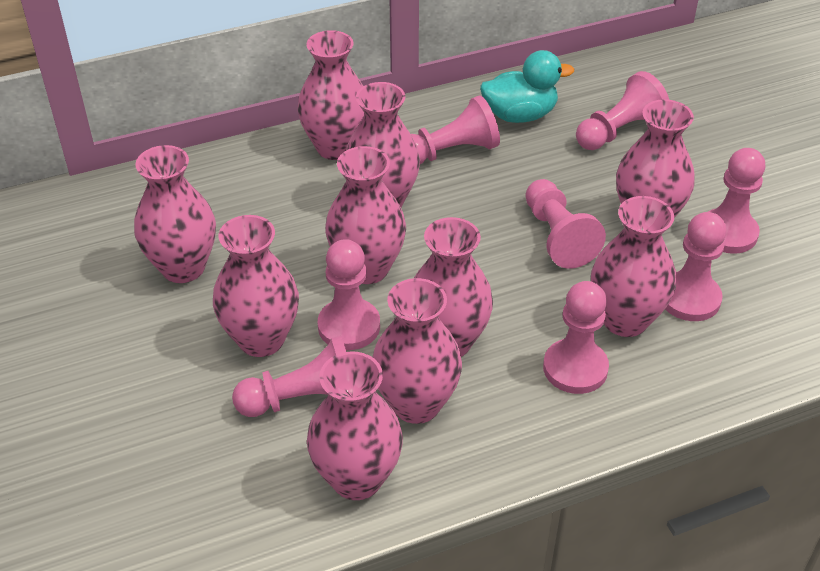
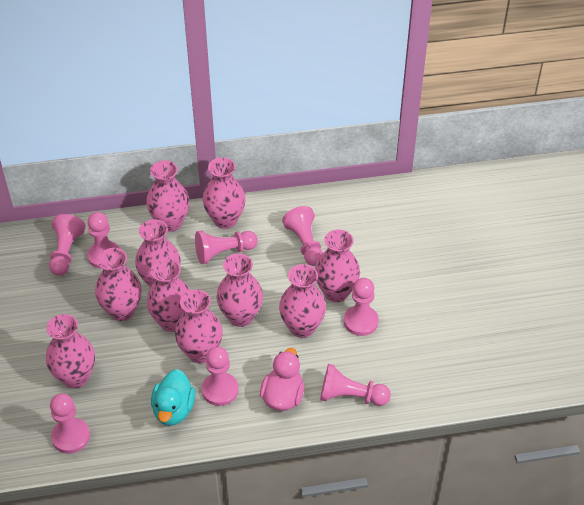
pink duck: none = 0 -> [260,348,304,411] = 1

